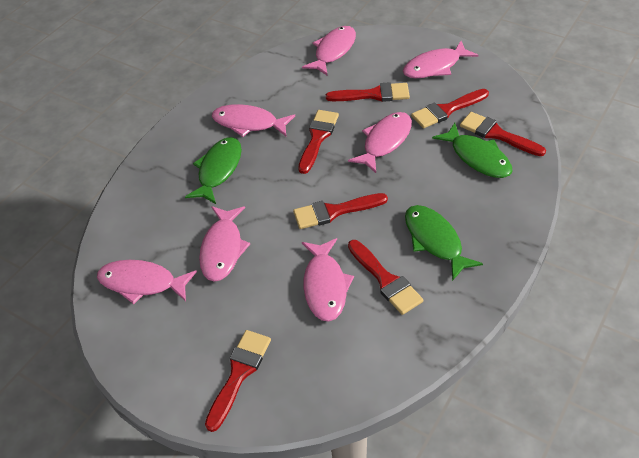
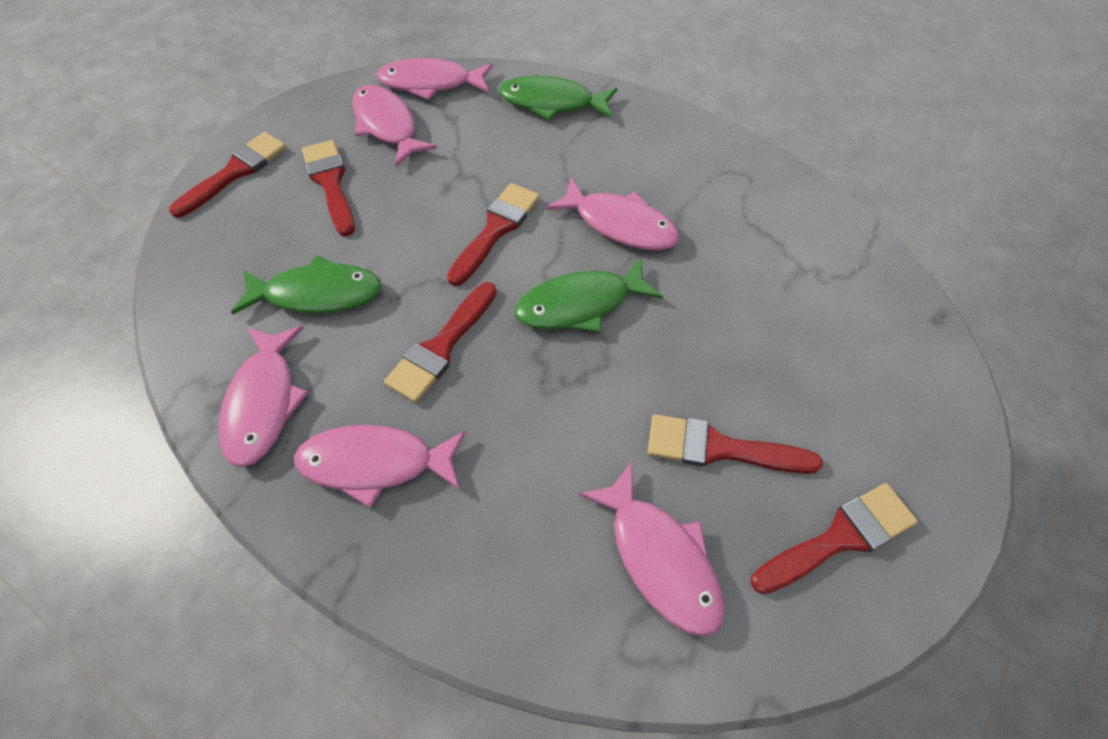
pink fish: [97,260,197,304] [199,206,250,282] [212,104,295,137] [302,26,356,75] [302,238,354,322] [348,112,412,173] [403,41,478,78] = 7 -> [219,326,308,467] [294,425,466,508] [352,85,437,166] [377,58,493,100] [546,178,680,250] [579,462,725,637] = 6
red brush: [205,330,271,432] [293,193,388,229] [298,110,339,174] [326,82,410,102] [348,240,423,315] [411,89,489,128] [460,112,546,156] = 7 -> [169,132,287,218] [302,140,355,236] [384,282,497,403] [447,183,540,286] [647,414,823,474] [751,483,918,594] = 6

